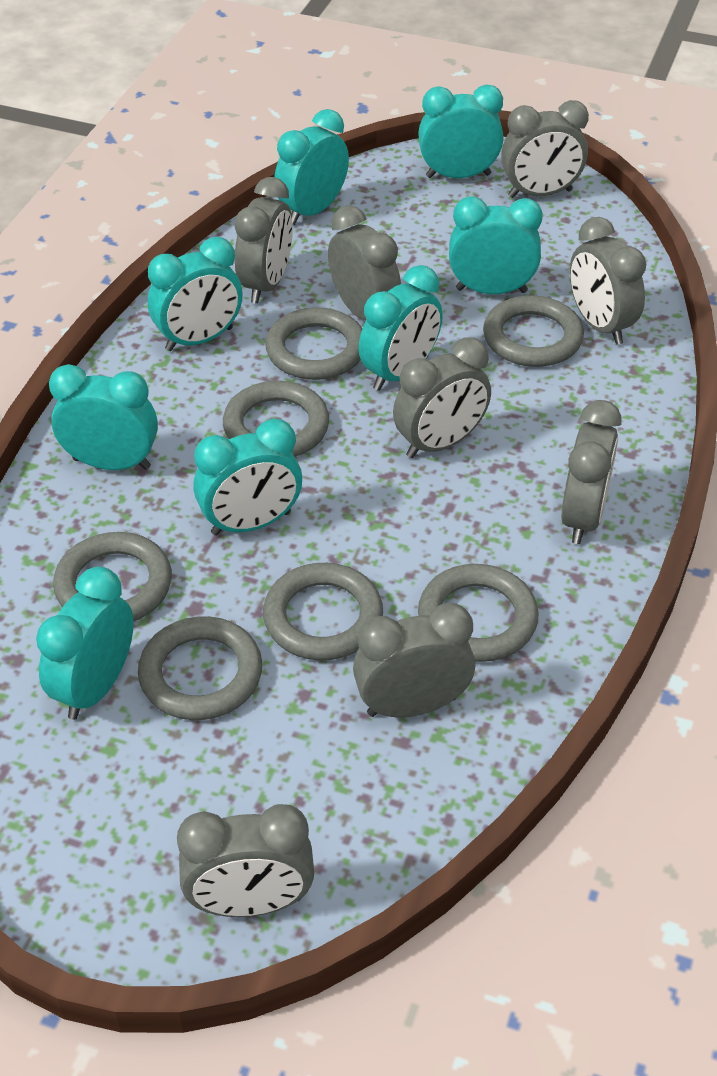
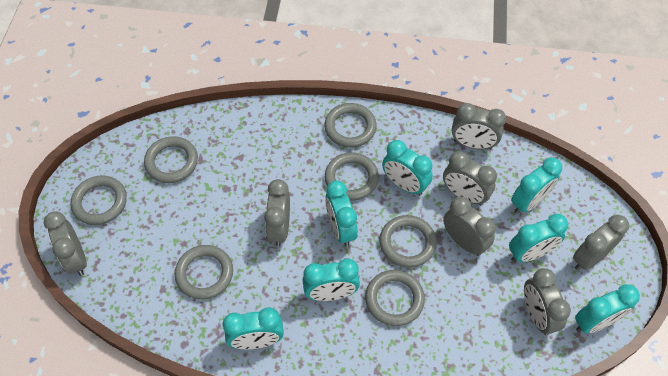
grey clock: [177,804,314,917] [235,177,293,304] [328,206,401,320] [353,603,475,717] [393,337,491,458] [501,100,589,198] [561,400,622,544] [569,217,646,345] = 8 -> [44,212,87,276] [264,179,290,246] [443,151,497,205] [443,197,496,256] [452,103,506,149] [524,268,571,335] [573,215,629,270] = 7
turquoise clock: [36,567,134,720] [49,364,158,470] [148,237,243,351] [193,419,302,536] [274,109,349,225] [359,265,442,391] [418,84,503,178] [449,196,543,294] = 8 -> [223,307,284,349] [302,258,360,301] [325,181,358,246] [382,140,433,195] [509,214,568,262] [511,157,562,214] [575,284,640,334] = 7

